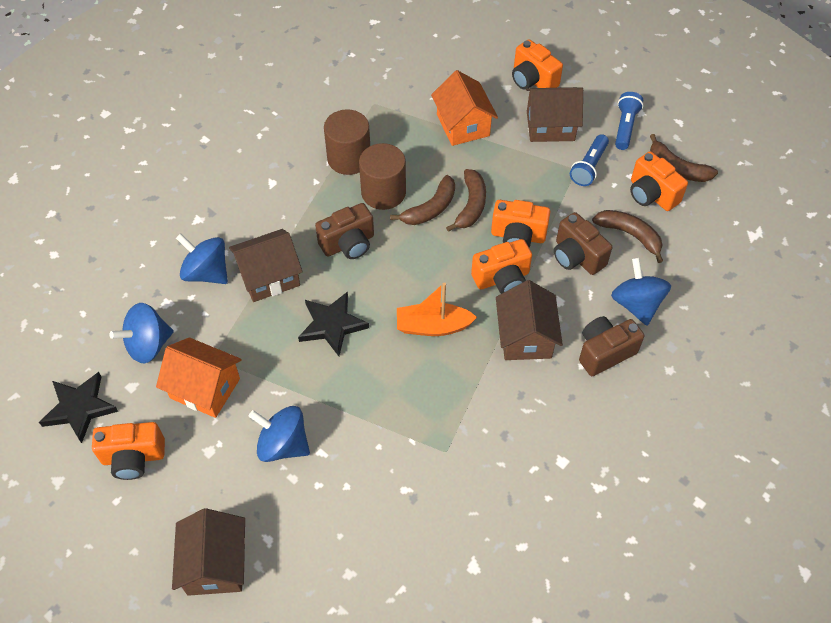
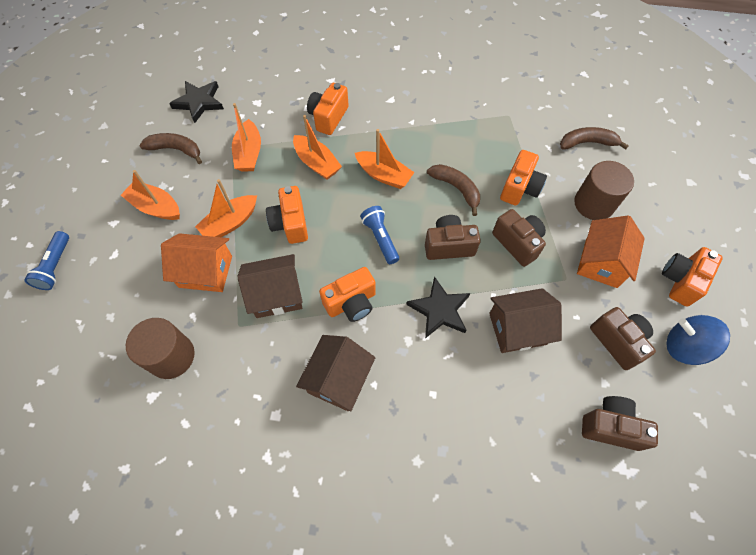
blue spinning top: [109,303,174,363] [176,233,228,284] [249,406,310,462] [611,257,671,326] = 4 -> [666,315,730,365] = 1
brown banana: [390,175,455,225] [446,169,486,232] [592,210,663,263] [650,134,718,182] = 4 -> [140,133,202,164] [427,164,480,216] [560,127,629,150] = 3
brown camera: [315,203,374,259] [554,212,612,275] [579,316,644,376] = 3 -> [425,215,481,260] [492,209,546,267] [582,396,658,451] [590,307,656,370] = 4
brown house: [172,508,245,596] [229,229,303,302] [496,280,563,360] [526,87,583,142] = 4 -> [237,254,303,318] [296,335,375,411] [489,288,562,353] = 3
orange boat: [397,282,477,336] = 1 -> [121,170,180,220] [195,179,257,237] [232,103,261,172] [293,115,342,180] [355,129,415,189] = 5

